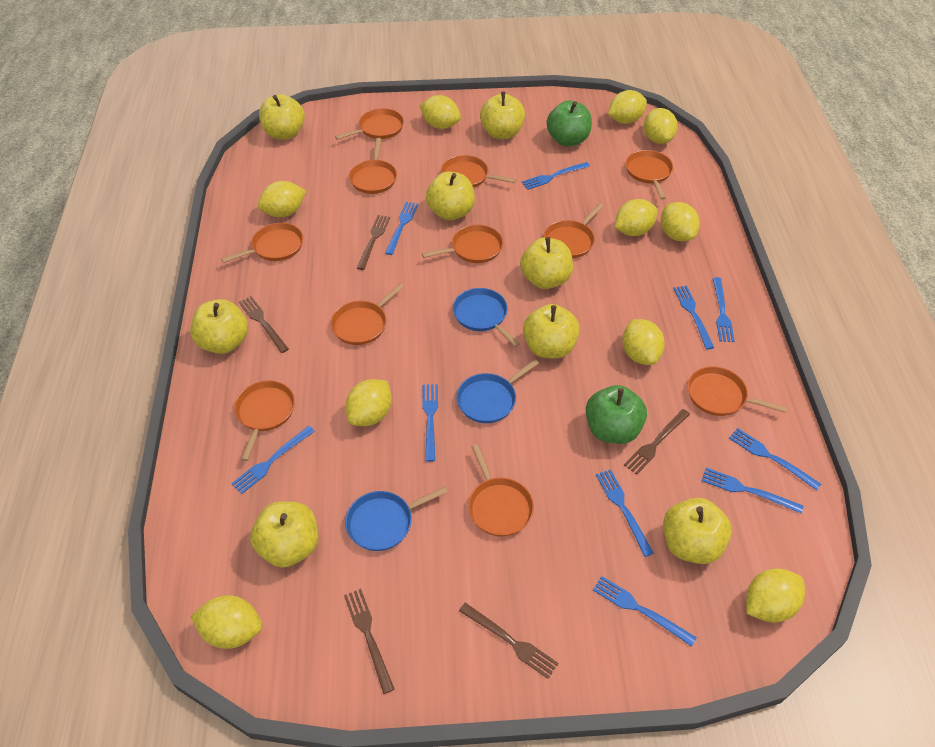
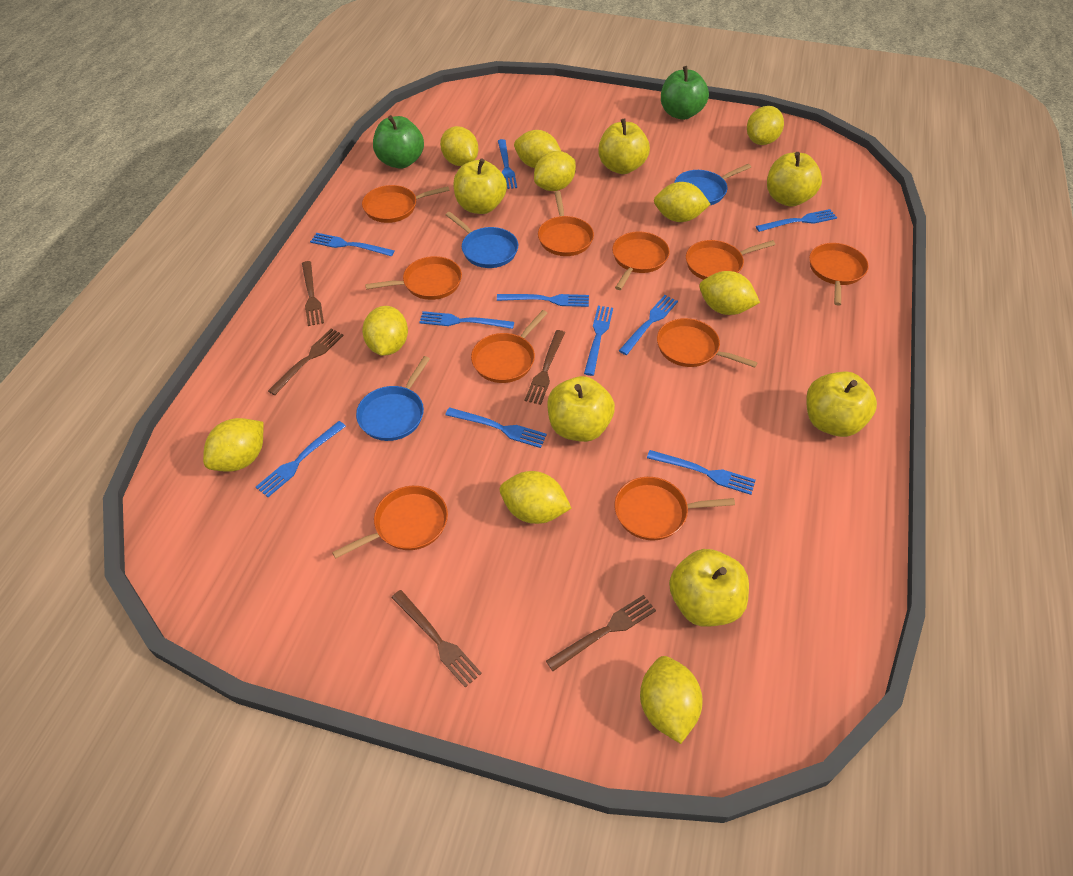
orange pan: [221,223,303,263] [234,380,295,461] [331,283,404,345] [335,108,404,140] [349,138,397,194] [422,224,503,263] [441,155,517,188] [468,444,534,537] [544,203,603,258] [626,150,673,200] [688,366,787,416] = 11 -> [332,486,448,559] [362,185,450,223] [365,256,462,300] [471,310,548,383] [538,191,594,256] [612,232,670,290] [615,477,735,541] [657,318,758,368] [686,240,775,280] [809,243,869,306] = 10
yellow apple: [190,299,248,354] [250,501,319,568] [259,94,305,140] [426,172,475,220] [480,91,525,139] [520,237,573,289] [523,304,580,358] [663,498,732,564] = 8 -> [453,158,507,214] [547,376,615,442] [598,119,650,174] [669,549,749,627] [767,152,822,207] [806,372,877,437] = 6

